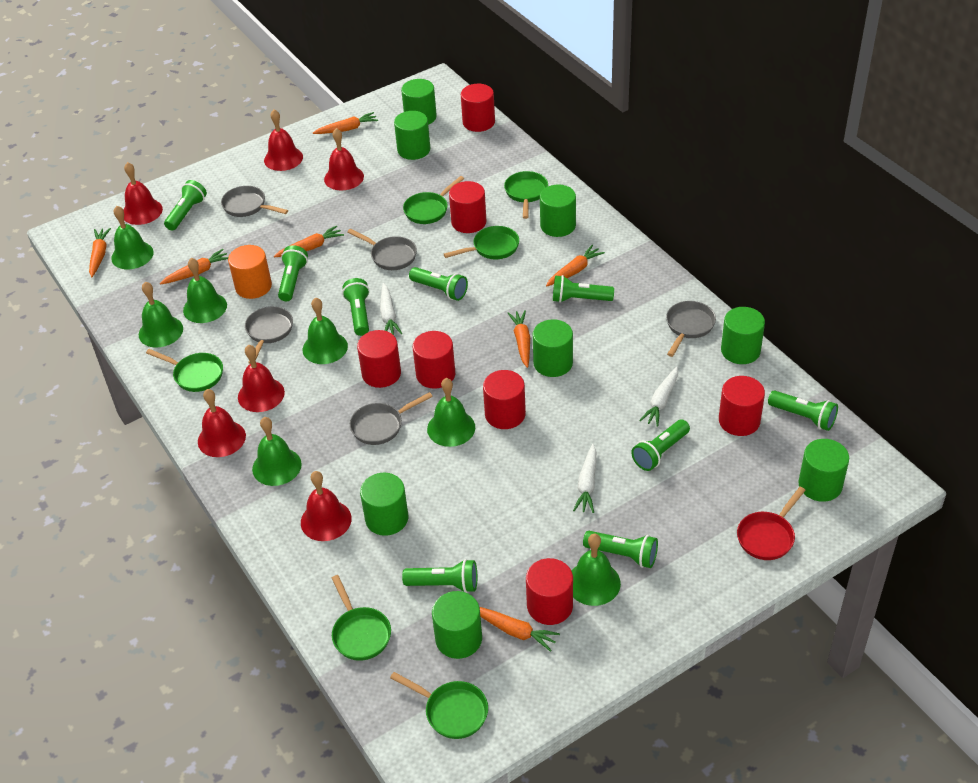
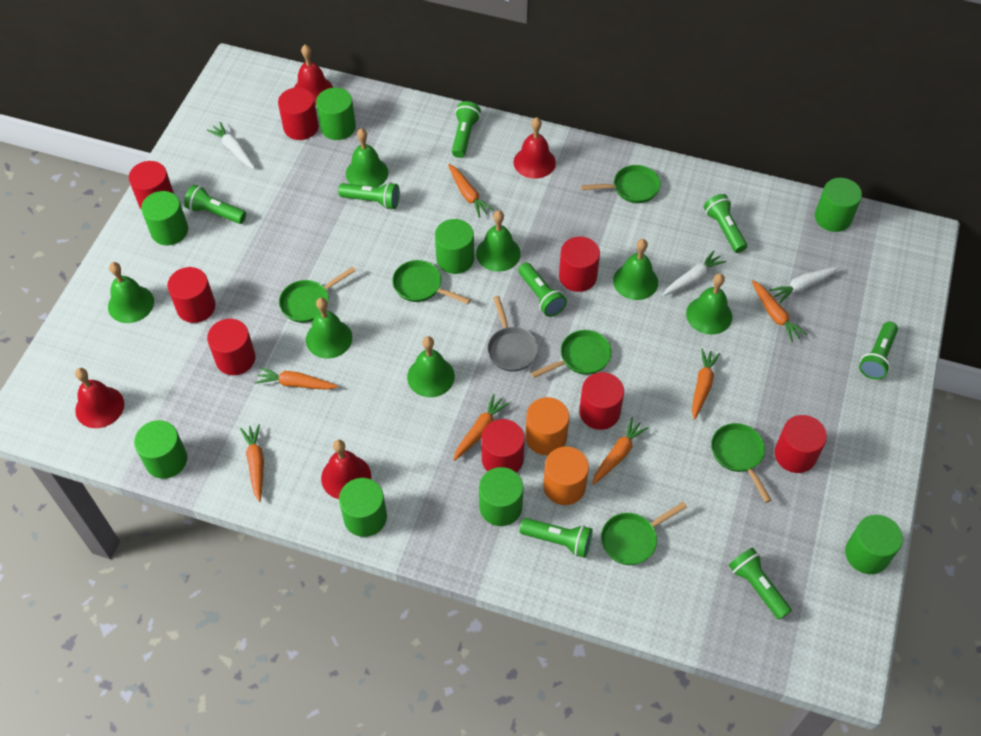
green flashlight: [164,180,207,231] [278,245,308,301] [342,278,370,336] [402,559,477,593] [409,267,468,301] [553,275,614,303] [583,531,658,568] [631,419,690,471] [768,391,838,431] = 9 -> [184,185,246,224] [338,182,400,209] [452,101,481,158] [518,262,567,317] [520,518,593,558] [704,194,747,253] [729,548,792,620] [859,322,898,380] = 8
grey pan: [221,186,288,217] [245,306,293,364] [347,229,417,270] [350,392,433,445] [666,301,716,357] = 5 -> [488,296,538,372] = 1
orange cylinder: [228,245,272,299] = 1 -> [525,397,569,455] [543,446,589,505] = 2
red bell: [123,162,163,225] [198,389,246,457] [238,345,285,412] [264,109,303,171] [301,471,352,541] [324,128,364,191] = 6 -> [75,368,124,428] [294,45,333,106] [321,440,371,499] [514,117,556,179] = 4
red cylinder: [357,330,401,388] [413,331,455,389] [449,181,487,233] [461,84,495,132] [483,370,526,429] [526,558,573,625] [719,376,765,436] = 7 -> [129,161,174,209] [167,267,216,323] [207,319,256,375] [278,88,319,140] [481,419,525,473] [559,236,600,292] [579,372,624,430] [774,415,827,473] = 8
red pan: [737,487,806,560] = 1 -> none = 0

